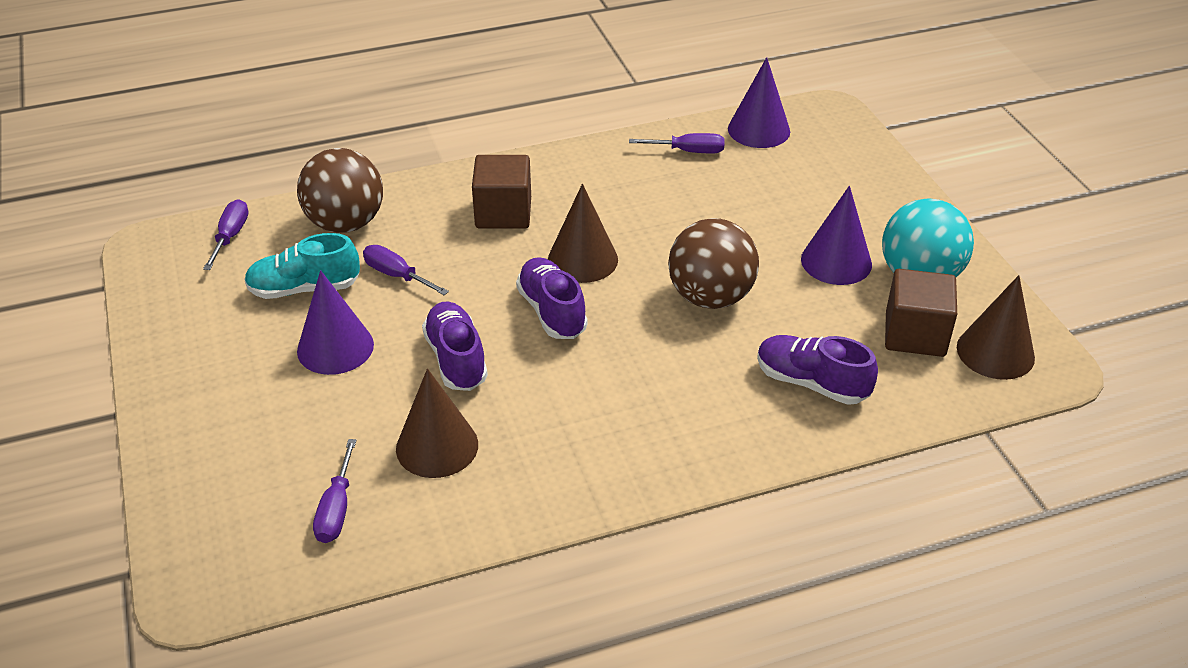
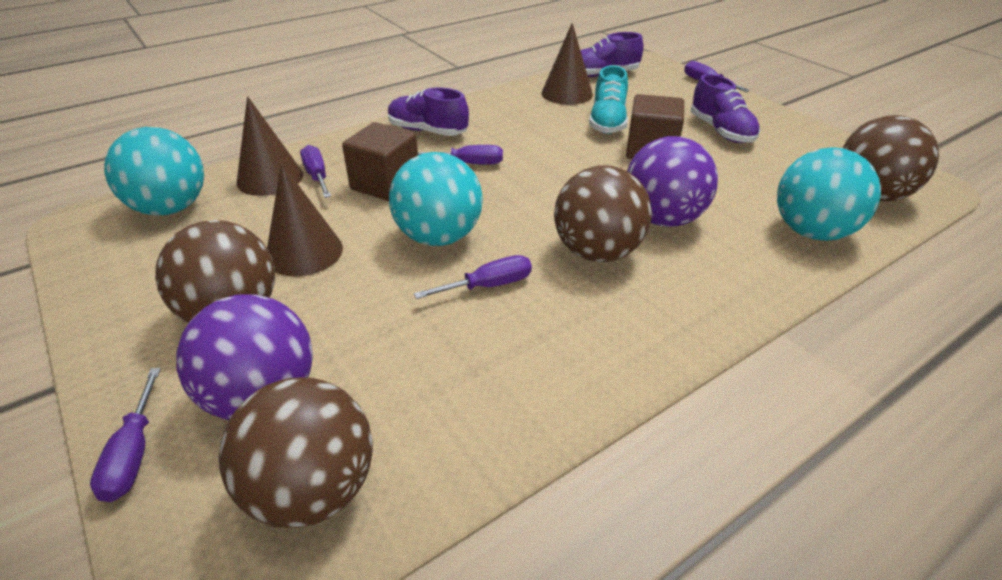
brown ball: [297,148,383,233] [668,218,759,309] = 2 -> [155,220,275,323] [219,377,373,528] [554,165,652,262] [843,115,939,202] = 4
purple ball: none = 0 -> [176,294,313,420] [627,136,718,227] = 2
purple cone: [297,270,374,375] [728,57,790,148] [801,186,872,285] = 3 -> none = 0
purple screwdriver: [203,199,249,270] [313,439,357,543] [363,245,449,295] [629,133,725,153] = 4 -> [90,368,161,502] [300,145,331,198] [414,255,532,299] [418,145,503,164] [684,61,750,92] = 5
turquoise ball: [882,198,974,277] = 1 -> [104,127,204,215] [389,152,483,246] [777,147,881,241] = 3

